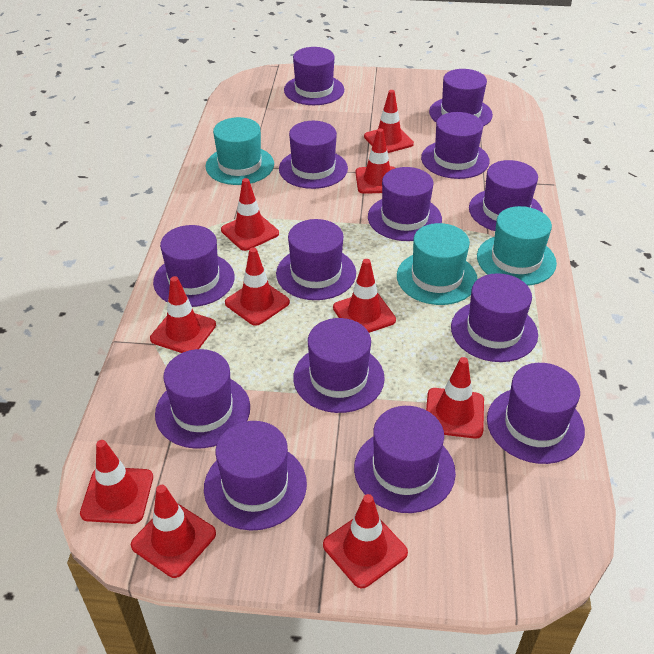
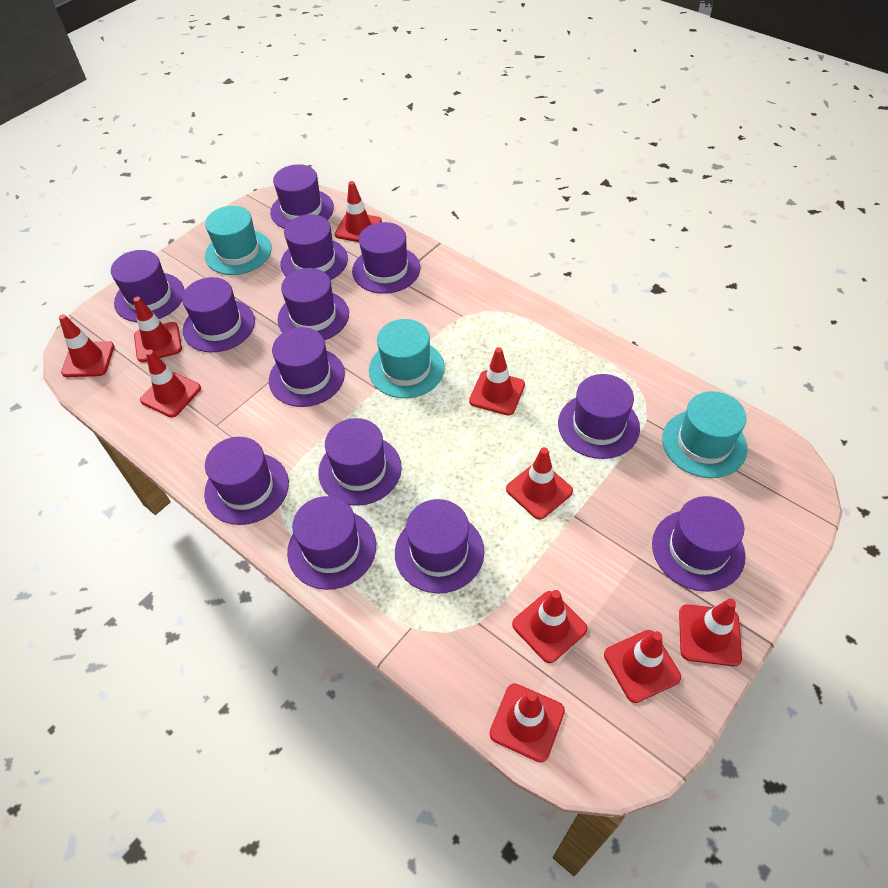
purple hat: [153,225,234,307] [155,349,250,449] [204,421,307,531] [276,219,356,300] [279,121,348,189] [284,47,344,105] [293,318,385,413] [354,406,456,513] [368,167,442,241] [421,112,490,179] [429,69,493,127] [451,273,538,362] [469,160,543,231] [487,363,585,464] = 14 -> [111,250,185,322] [182,277,255,352] [204,437,289,525] [269,327,345,407] [270,164,334,229] [278,268,349,340] [280,214,348,280] [287,496,376,590] [318,418,402,506] [352,222,421,294] [395,499,485,594] [558,374,640,459] [652,496,746,592] = 13

